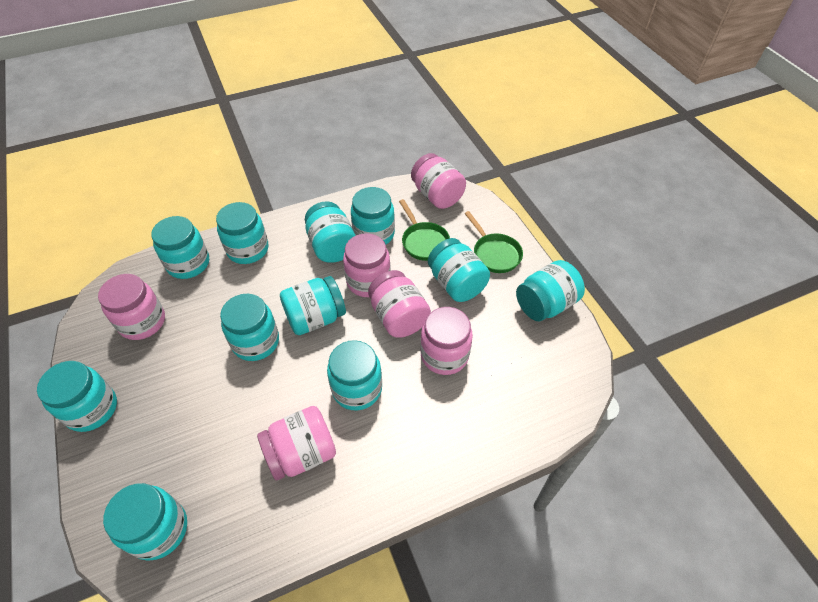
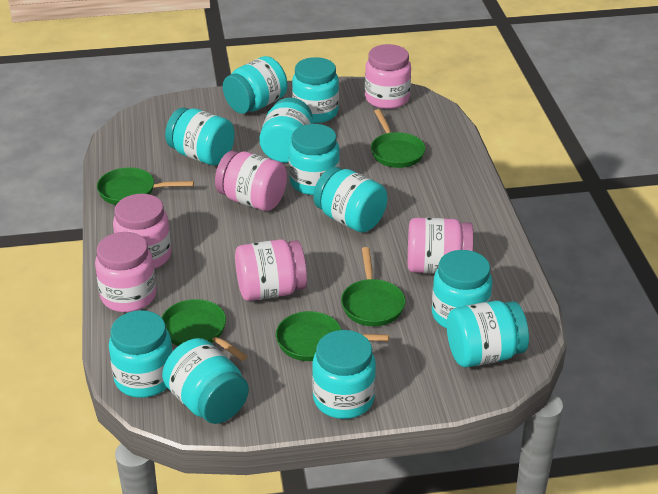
green pan: [399,199,450,261] [465,211,523,273] = 2 -> [97,167,194,205] [161,299,247,361] [276,311,389,361] [341,247,405,326] [371,109,426,168] = 5

